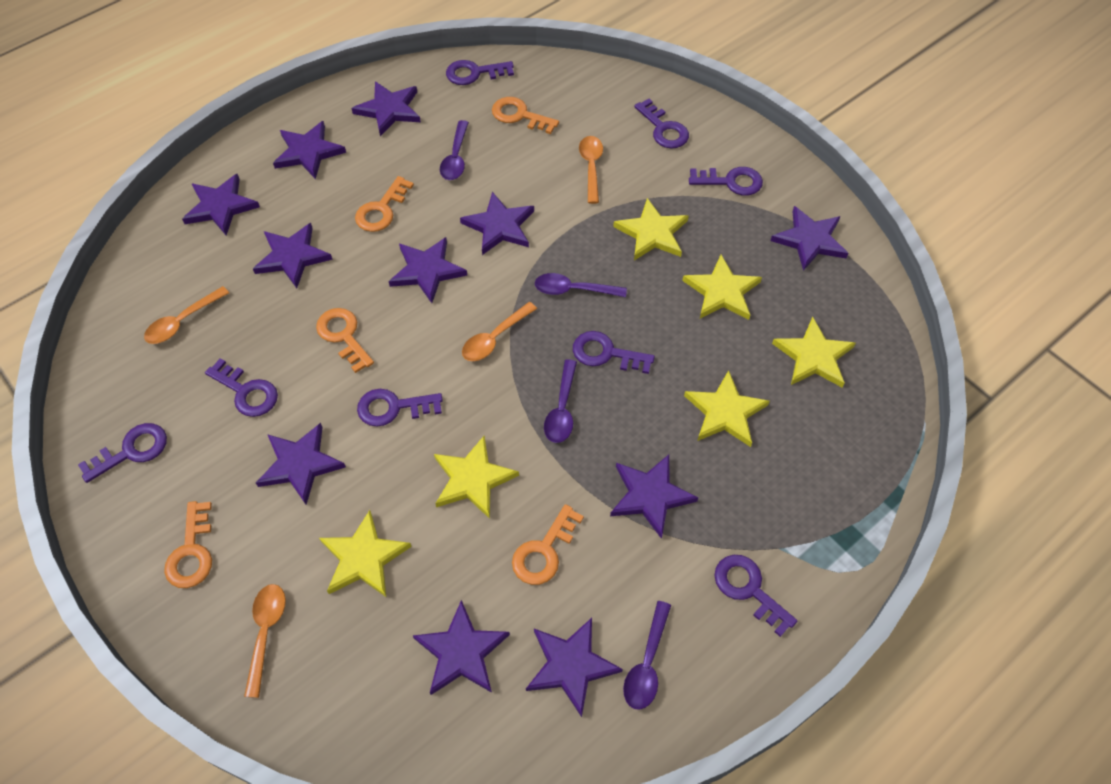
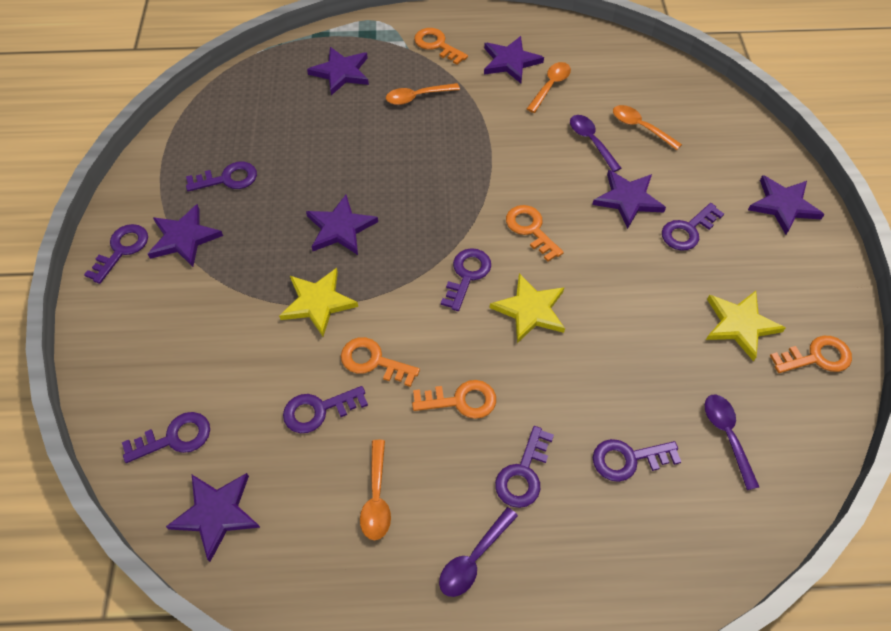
purple spoon: [440,120,469,180] [535,273,627,297] [544,359,577,443] [623,601,671,710] = 4 -> [439,507,518,597] [570,115,621,172] [705,395,759,490] = 3
purple star: [182,174,260,235] [253,223,333,288] [256,423,346,505] [273,121,346,179] [352,81,421,136] [388,237,467,303] [413,600,510,695] [460,192,534,255] [526,618,623,717] [610,455,698,539] [770,206,848,271] = 11 -> [148,204,223,267] [166,473,260,562] [306,195,378,255] [307,47,369,95] [484,36,544,83] [592,170,666,229] [748,175,825,235] = 7
yellow star: [319,510,412,598] [434,436,519,519] [613,198,689,260] [682,255,762,320] [684,370,770,447] [772,317,856,388] = 6 -> [279,268,358,337] [490,273,565,343] [706,291,786,361] = 3

